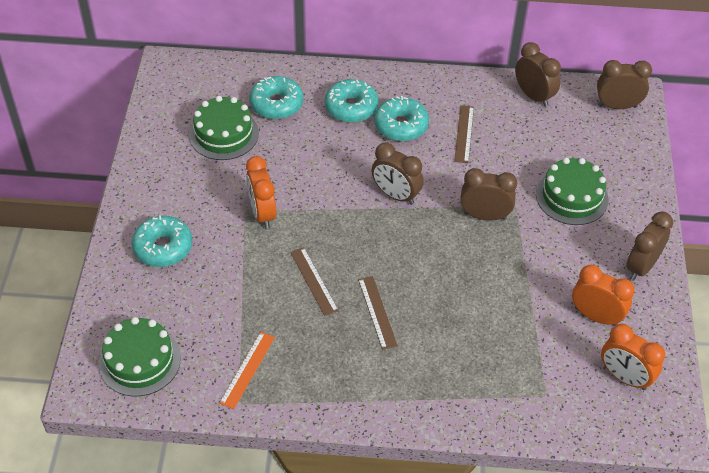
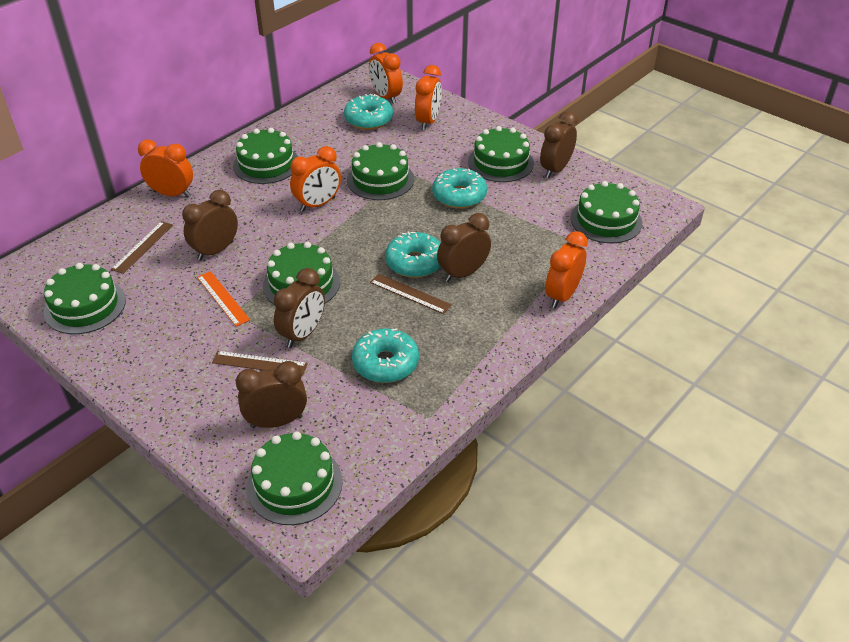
green cake: [99,317,181,397] [189,96,259,160] [536,158,608,225] = 3 -> [44,263,126,334] [233,128,298,184] [247,432,342,525] [263,242,340,305] [347,142,414,200] [468,126,534,182] [570,181,642,243] = 7
orange clock: [246,156,276,229] [572,265,635,326] [601,324,665,390] = 3 -> [138,139,193,197] [290,146,341,212] [369,43,403,104] [415,65,442,130] [545,231,588,308] = 5

